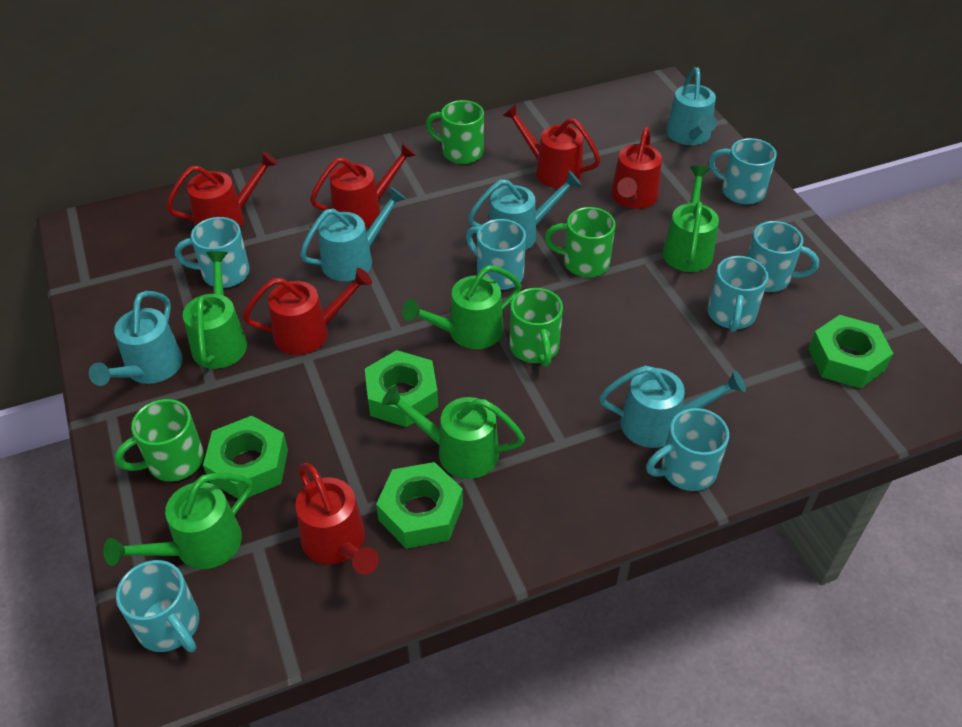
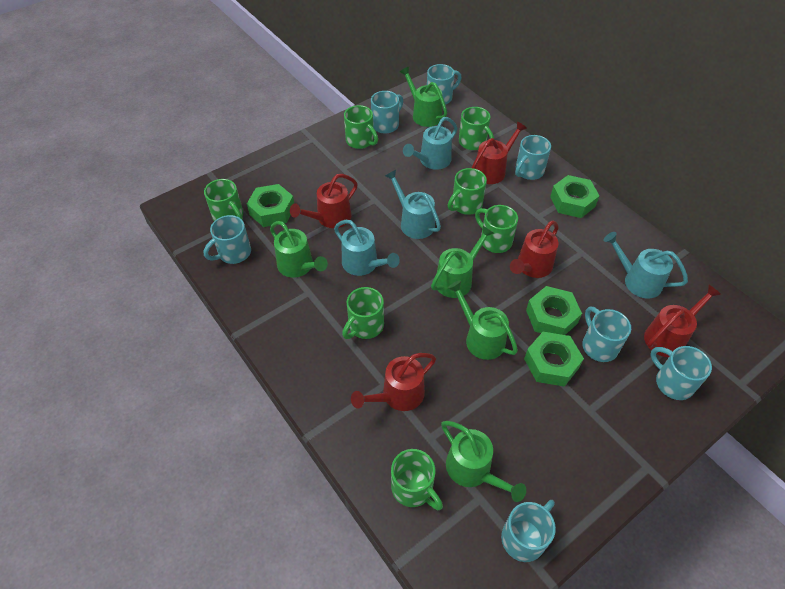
green mug: [115,399,204,481] [426,100,484,164] [509,288,563,367] [545,207,615,277] = 4 -> [204,179,243,221] [342,287,384,339] [344,105,378,149] [391,449,443,510] [448,168,487,215] [459,107,494,150] [475,205,518,253] = 7
red watering can: [166,151,278,227] [243,268,372,355] [295,463,379,575] [310,143,416,228] [502,104,601,188] [611,127,662,209] = 6 -> [290,174,358,228] [351,353,436,411] [472,121,527,184] [510,221,558,278] [644,285,722,357] = 5
turquoise watering can: [89,291,183,386] [300,187,406,281] [468,170,582,250] [599,366,746,448] [666,67,717,145] = 5 -> [334,220,400,276] [385,170,441,239] [403,117,457,170] [603,232,688,298] = 4

